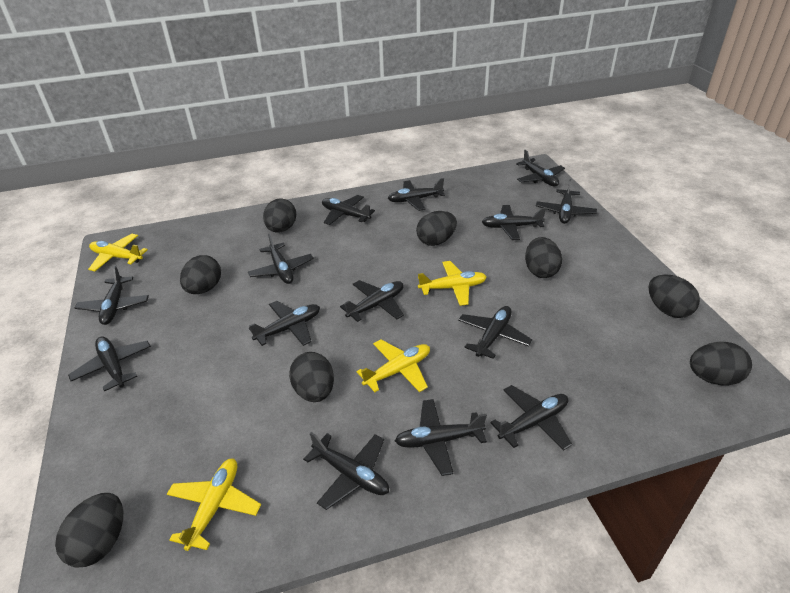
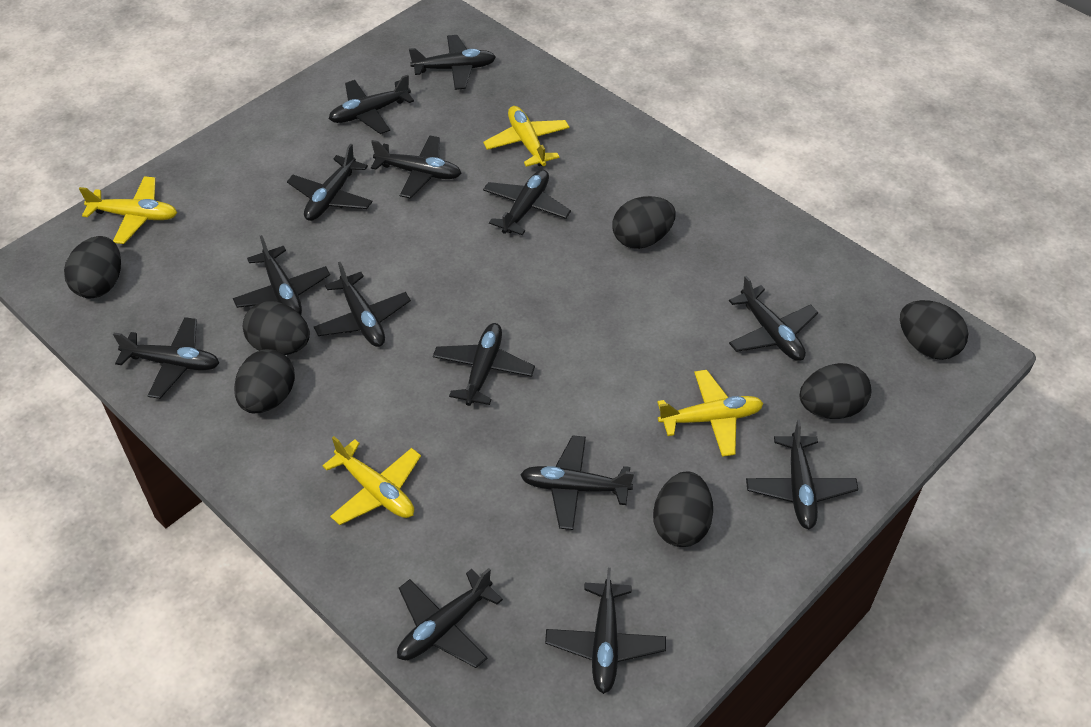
black egg: [55,493,123,568] [180,255,221,294] [263,198,296,233] [289,352,334,402] [416,211,457,246] [525,237,562,278] [648,274,700,318] [690,342,752,386] = 8 -> [64,236,121,299] [234,349,295,413] [243,301,310,355] [612,196,676,249] [653,471,713,547] [800,363,871,419] [900,300,968,360] = 7

